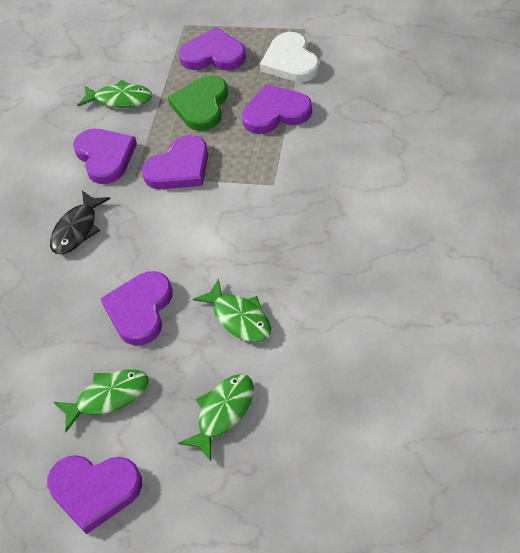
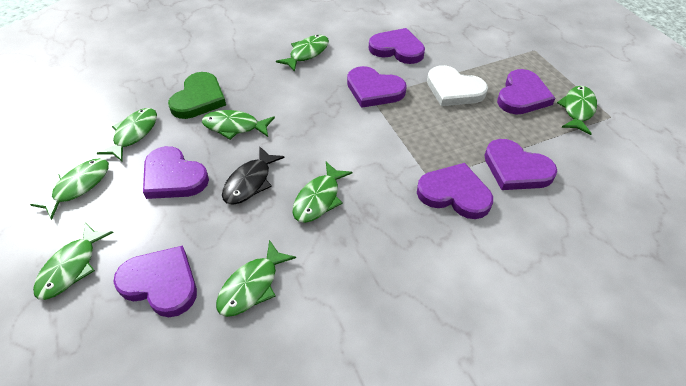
green fish: [54,369,149,432] [77,80,152,108] [178,374,254,461] [193,278,271,342] = 4 -> [30,158,109,220] [33,222,114,300] [97,108,157,161] [202,110,275,140] [216,240,296,317] [276,35,329,72] [293,162,353,223] [557,86,597,135] = 8
purple heart: [47,455,142,534] [73,129,137,184] [100,271,173,345] [142,135,208,189] [179,27,246,71] [242,84,312,134] = 6 -> [113,246,197,317] [143,146,209,199] [347,66,407,108] [369,28,425,64] [417,163,493,219] [484,139,557,190] [497,69,555,115] = 7

